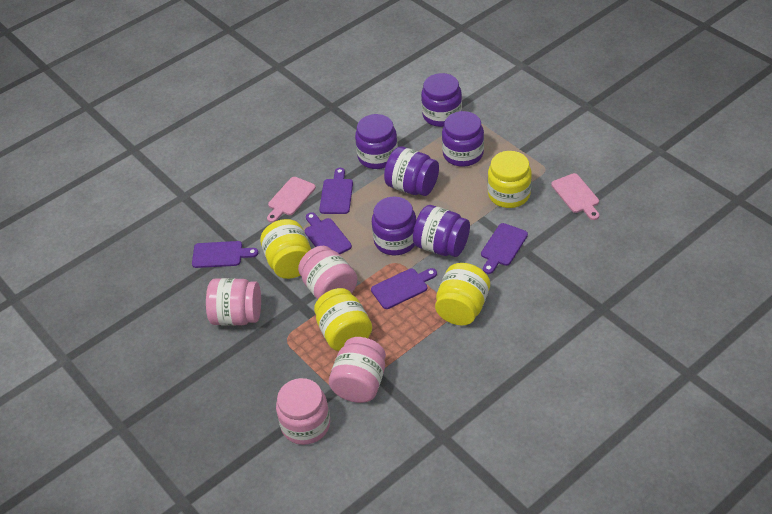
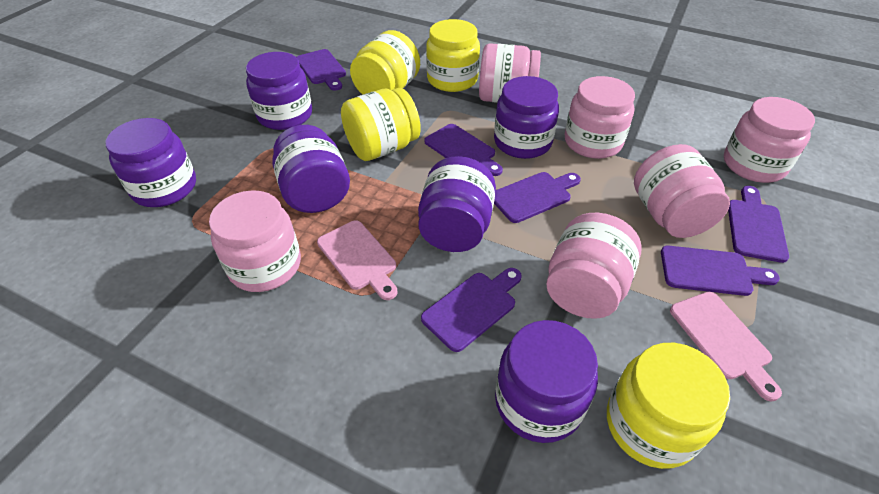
pink jar: [206,278,261,326] [276,378,330,445] [298,246,357,299] [329,337,386,403] = 4 -> [209,190,301,292] [479,43,541,103] [546,213,642,319] [565,76,635,159] [634,144,730,238] [724,97,815,183] = 6
purple cutting board: [192,241,258,268] [305,212,352,254] [319,168,353,214] [371,268,437,309] [481,223,528,274] = 5 -> [296,49,346,91] [421,268,522,352] [424,124,503,176] [494,172,581,223] [661,246,780,296] [728,186,789,263] = 6

